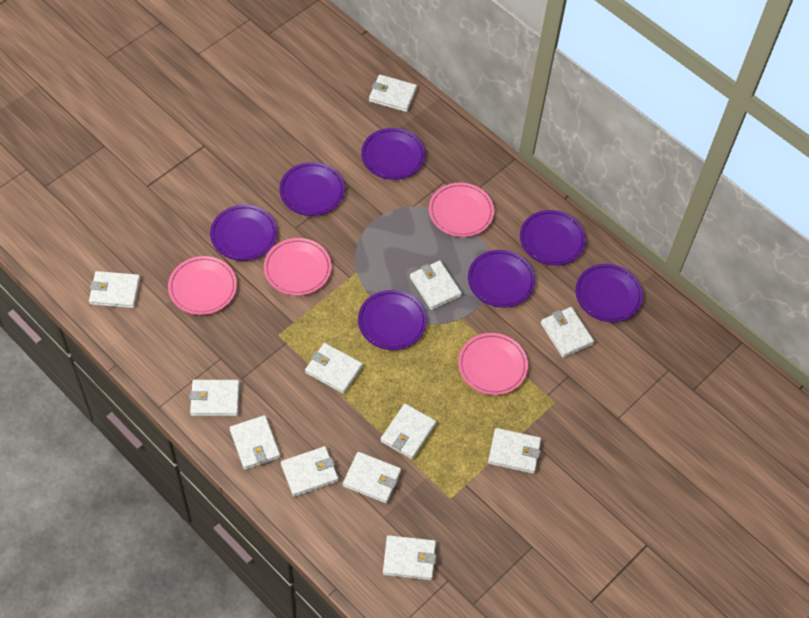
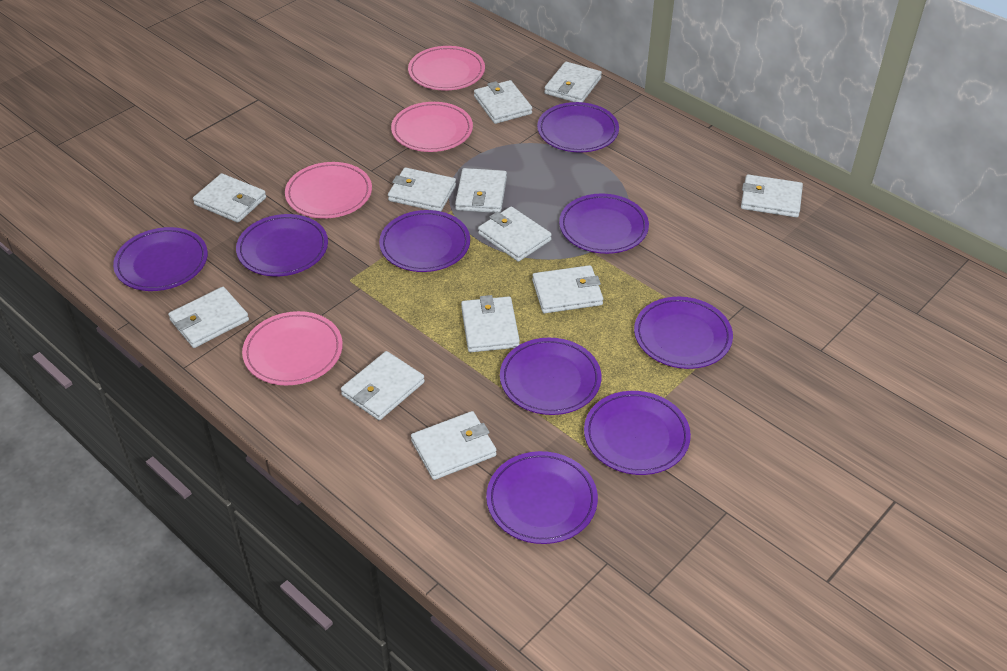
purple plate: [210,205,277,261] [279,162,345,216] [358,290,427,350] [361,128,425,180] [468,250,535,308] [520,210,586,266] [575,264,643,322] = 7 -> [113,227,208,291] [236,214,328,276] [379,210,470,272] [486,451,598,544] [500,338,601,415] [537,102,619,153] [559,194,649,254] [584,391,691,475] [634,297,733,369] = 9

